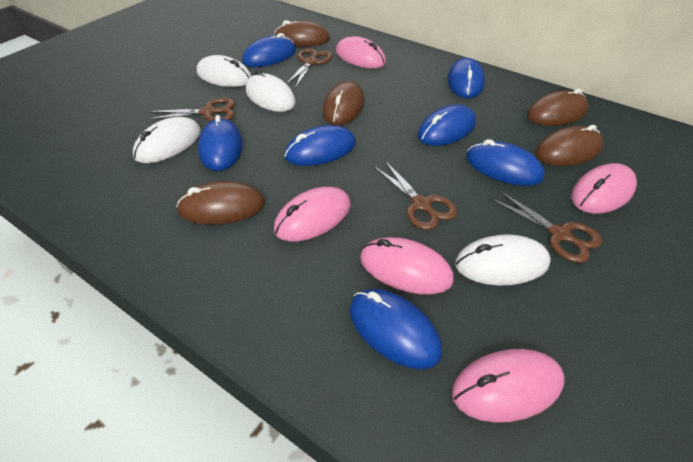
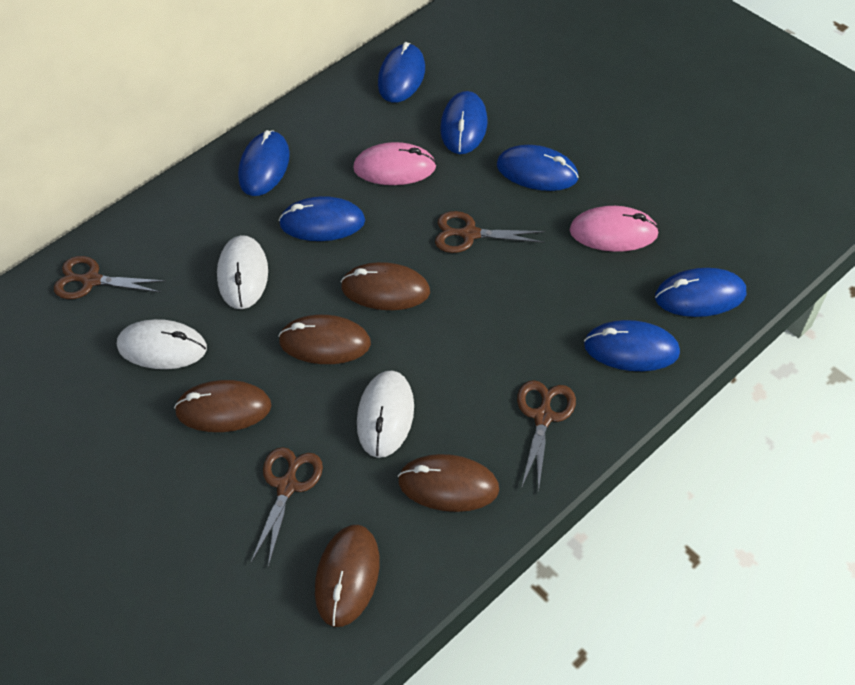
pink mouse: [274,187,351,242] [336,36,386,68] [360,237,454,294] [452,349,565,423] [571,163,637,214] = 5 -> [353,142,436,185] [570,206,659,252] = 2
white mouse: [133,117,201,163] [197,55,251,87] [246,70,296,112] [455,234,551,286] = 4 -> [117,319,207,369] [217,235,268,309] [357,370,414,458] = 3

